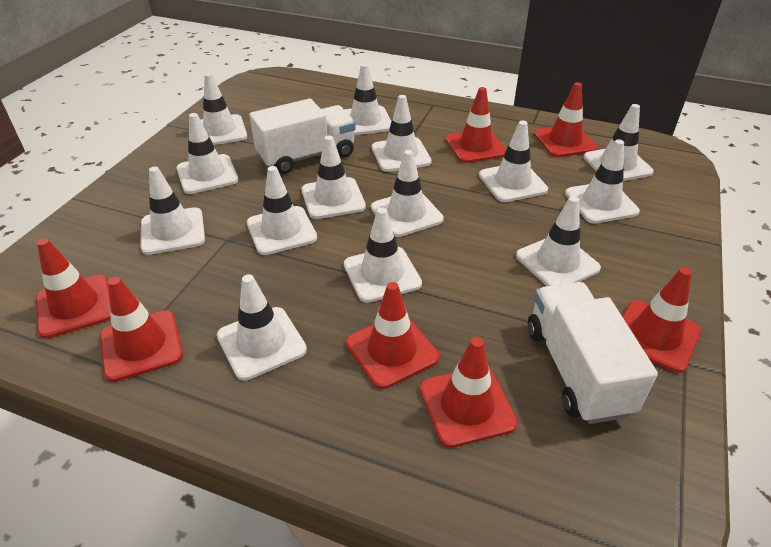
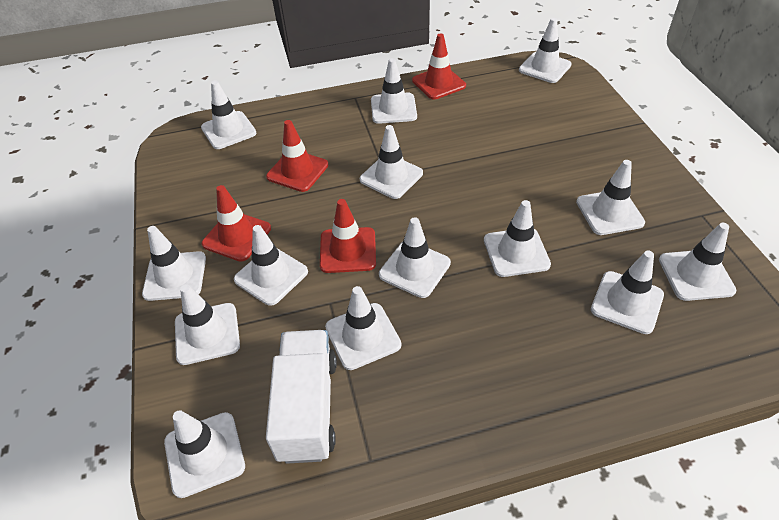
red traffic cone: [36,238,111,339] [100,277,183,382] [346,282,439,389] [420,337,518,448] [445,87,507,163] [534,82,598,157] [622,267,701,373] = 7 -> [202,185,271,262] [266,120,328,192] [320,199,376,273] [412,33,466,99] = 4
white truck: [249,99,356,174] [528,282,658,424] = 2 -> [266,330,337,464] = 1

